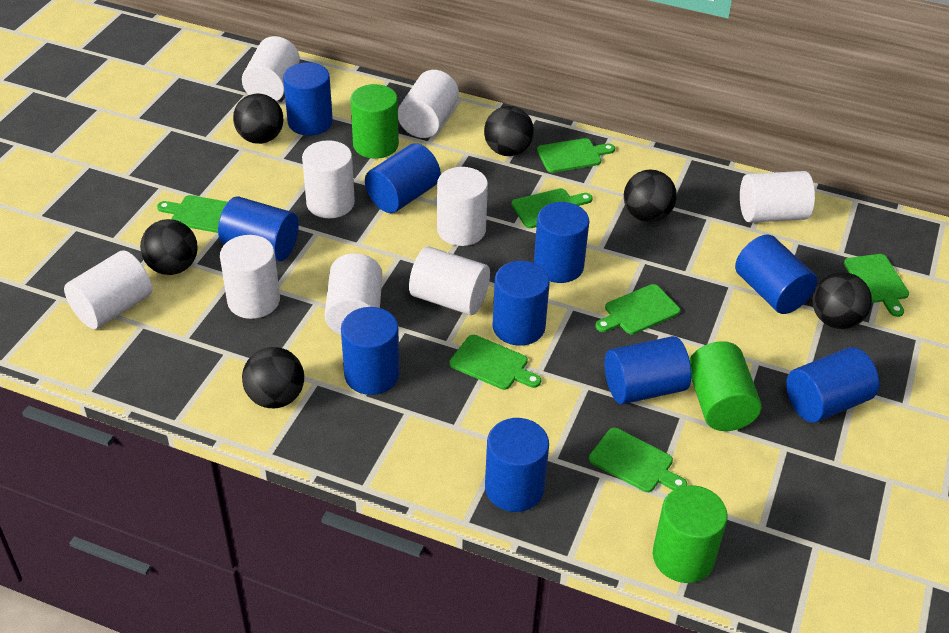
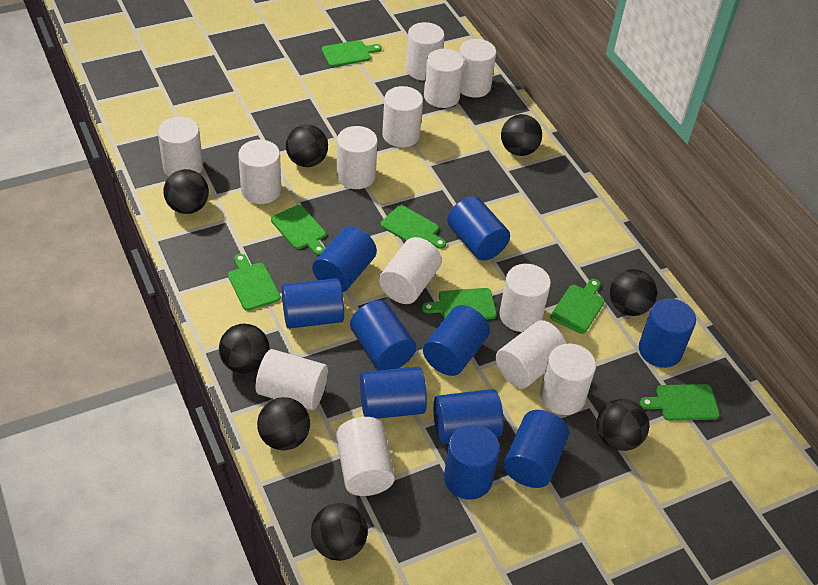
black ball: [140,219,198,275] [233,94,283,144] [242,347,304,408] [484,106,534,156] [624,170,677,222] [812,272,872,329] = 6 -> [163,169,209,214] [219,324,270,374] [257,397,310,450] [286,124,328,167] [311,503,368,561] [501,114,542,156] [597,399,649,451] [610,269,657,316] = 8
green cylinder: [351,84,399,159] [653,485,728,583] [689,341,762,431] = 3 -> none = 0
white cylinder: [64,250,152,329] [220,235,280,319] [242,36,300,101] [302,140,355,218] [325,253,382,335] [398,70,459,138] [409,247,490,315] [437,167,488,246] [740,171,815,223] = 9 -> [158,117,203,177] [238,140,281,204] [256,349,328,410] [336,417,395,496] [337,126,378,189] [379,237,442,304] [382,86,423,148] [406,22,445,81] [424,49,464,108] [459,39,496,98] [496,320,566,388] [499,264,551,332] [540,344,596,415] = 13

